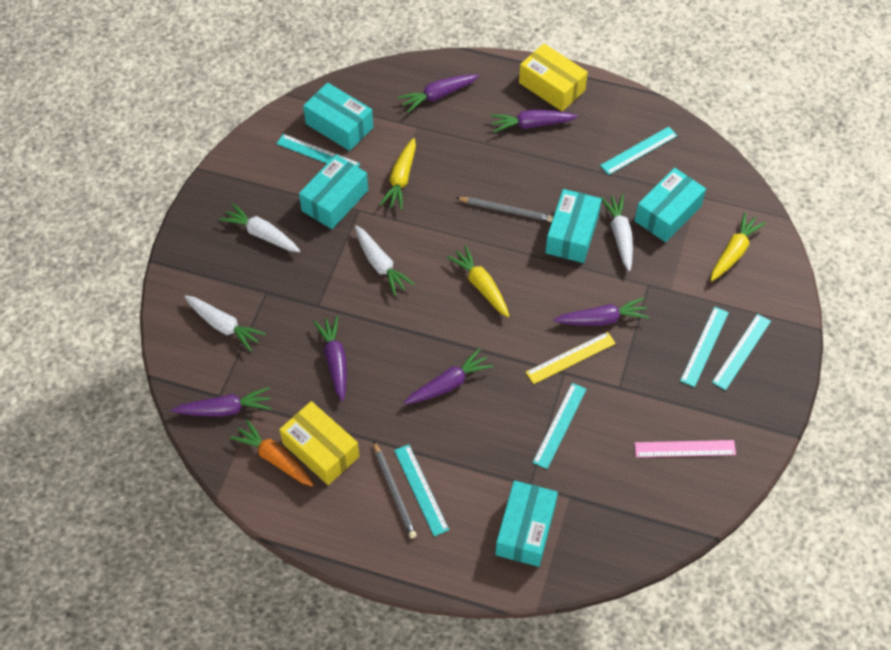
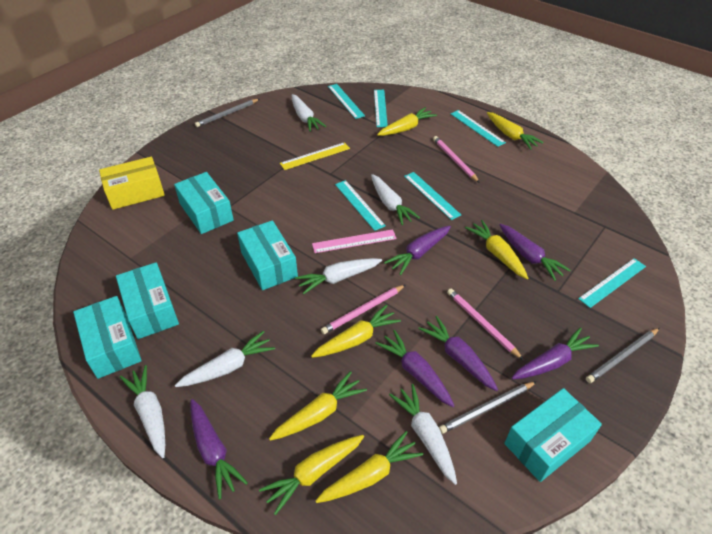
grey pencil: [373,441,417,539] [456,197,553,222] = 2 -> [195,99,259,127] [439,381,537,434] [586,328,660,383] = 3
orange carrot: [230,419,314,486] = 1 -> none = 0
pink pencil: none = 0 -> [321,285,405,334] [433,136,480,183] [447,288,523,360] = 3
white carrot: [184,295,266,352] [219,203,300,252] [355,226,415,296] [600,194,633,271] = 4 -> [120,365,165,458] [175,331,275,387] [292,94,326,132] [295,258,382,295] [371,174,420,225] [389,384,457,485] = 6
yellow box: [279,401,359,485] [519,44,588,111] = 2 -> [99,157,165,210] = 1
yellow carrot: [380,138,416,210] [446,245,509,317] [711,212,766,281] = 3 -> [259,435,364,515] [269,371,367,441] [311,304,401,358] [316,431,423,503] [377,107,437,136] [465,220,528,279] [487,112,544,150] = 7

